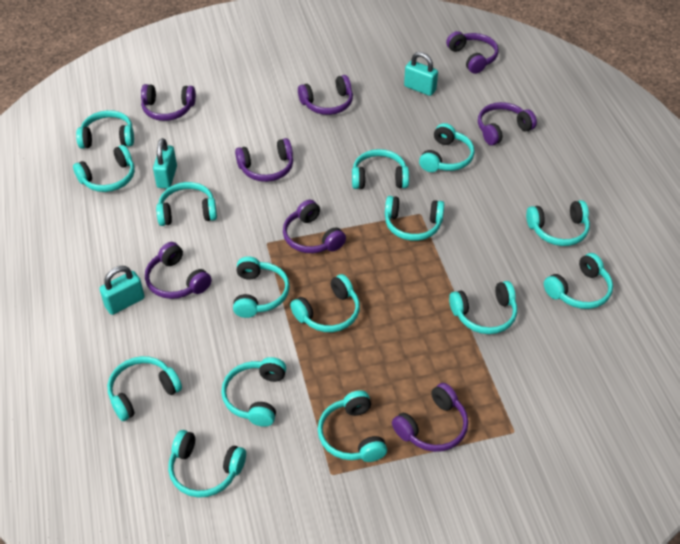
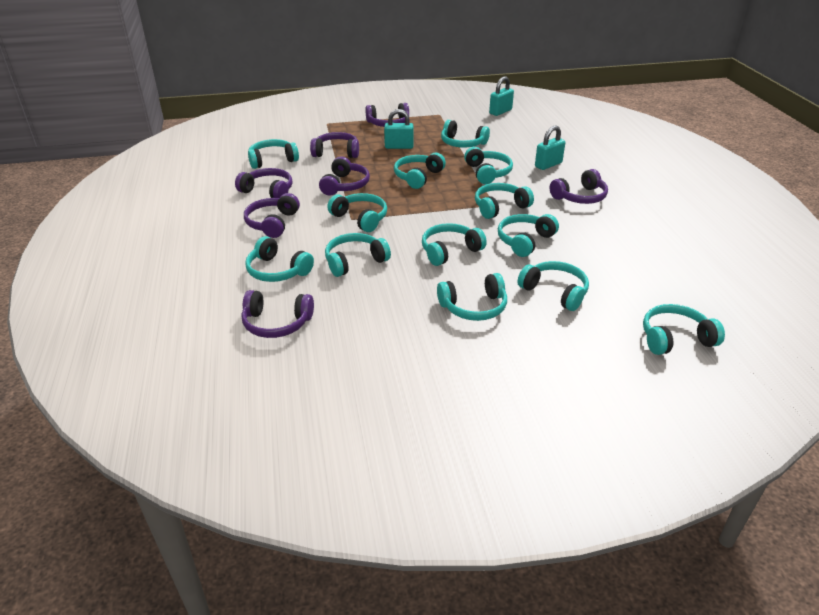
purple headphones: [141,84,196,121] [145,242,212,299] [235,138,293,182] [283,200,346,253] [298,75,353,115] [392,383,468,452] [446,31,499,74] [478,102,537,145] = 8 -> [235,168,293,198] [241,290,314,338] [244,193,300,238] [310,132,359,158] [319,156,370,196] [365,103,409,127] [550,169,608,204] = 7
turquoise headphones: [73,145,135,192] [76,110,134,149] [107,356,182,421] [156,182,217,226] [168,430,246,498] [221,357,286,427] [233,256,290,318] [290,274,360,332] [318,390,387,462] [352,149,409,189] [385,196,444,241] [419,123,475,172] [449,281,517,334] [526,200,590,246] [544,253,613,309] = 15 -> [245,236,314,282] [248,139,299,169] [325,233,391,277] [327,193,387,232] [394,153,446,189] [422,223,487,266] [437,273,507,321] [441,120,490,148] [464,147,513,184] [475,183,534,219] [498,214,559,257] [517,261,589,311] [643,304,725,355] = 13

